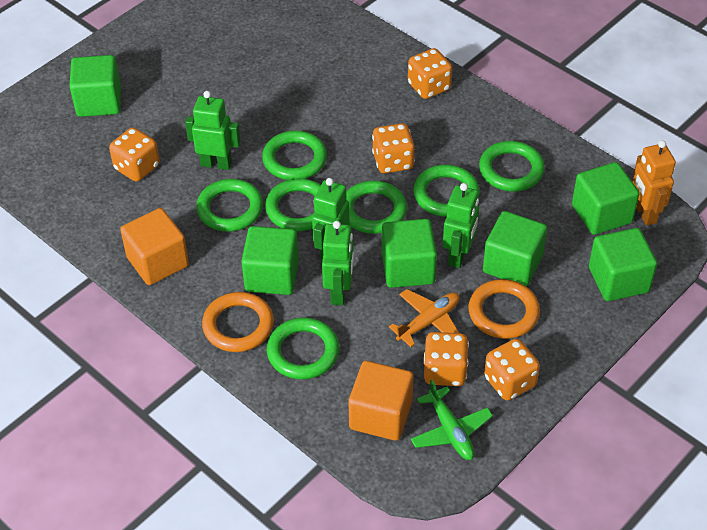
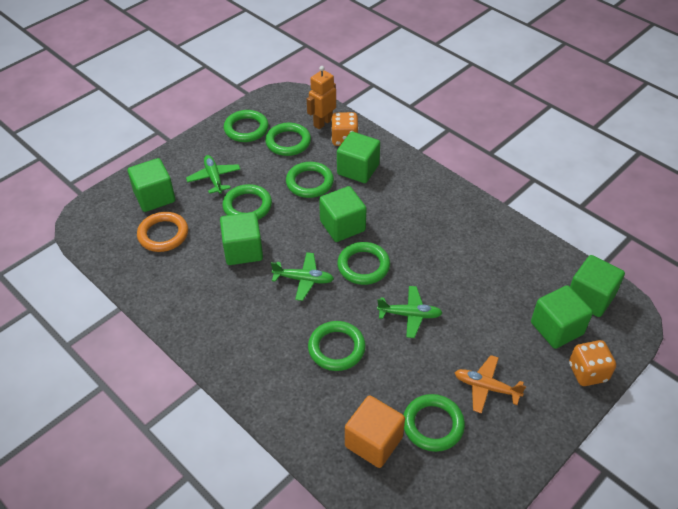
green plane: [411,380,493,460] = 1 -> [186,155,240,194] [271,252,334,301] [377,286,442,338] = 3
green robot: [185,91,241,170] [312,178,350,260] [322,221,354,305] [443,183,479,268] = 4 -> none = 0
orange cube: [120,208,189,285] [348,361,413,441] = 2 -> [345,395,405,468] = 1
orange dice: [109,128,160,182] [372,123,415,173] [408,48,452,99] [424,332,469,386] [484,339,540,400] = 5 -> [331,112,359,146] [569,340,616,386] = 2
orange ring: [202,292,274,352] [468,279,540,339] = 2 -> [137,212,188,252] = 1

